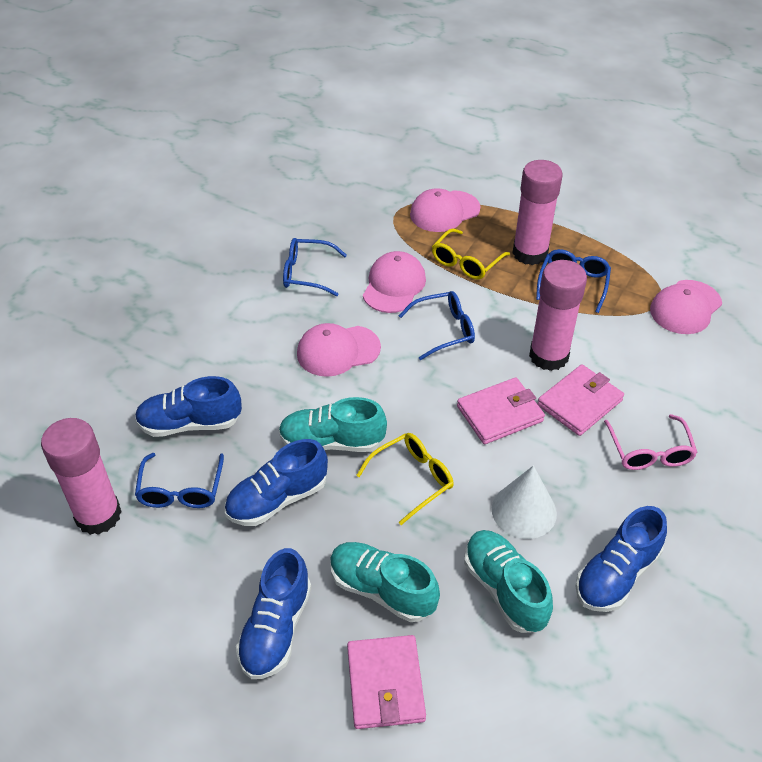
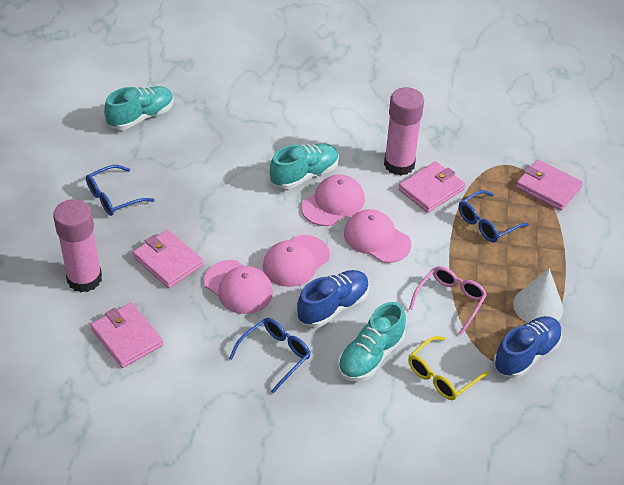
blue glasses: [135,453,224,508] [283,238,347,296] [399,291,475,360] [536,249,611,313] = 4 -> [86,165,155,216] [229,318,311,393] [459,190,529,242] = 3
blue shoe: [135,376,242,437] [224,439,328,526] [236,548,311,679] [575,506,667,612] = 4 -> [297,270,369,327] [494,316,562,378] = 2
pink glue stick: [41,418,122,535] [512,160,562,265] [529,260,587,371] = 3 -> [53,199,102,292] [384,87,424,176] = 2
pink wallet: [347,635,426,729] [457,377,545,444] [537,364,624,436] = 3 -> [91,303,163,368] [133,230,204,288] [398,161,465,213] [516,160,583,211] = 4
yellow glasses: [356,433,454,525] [432,229,510,280] = 2 -> [408,336,489,400] = 1

